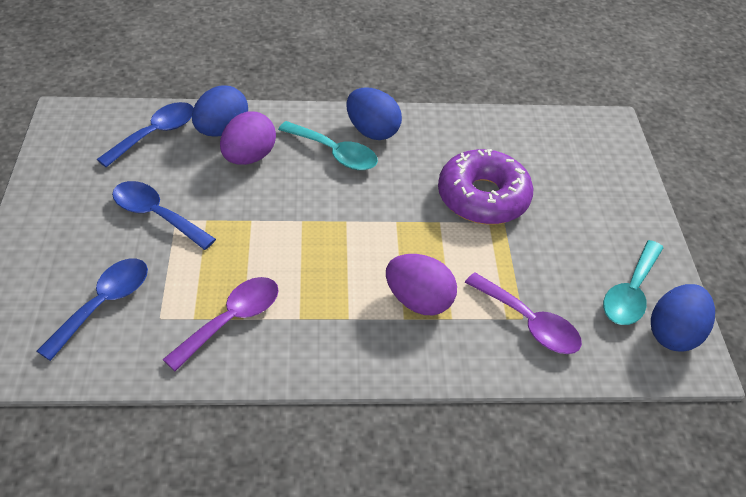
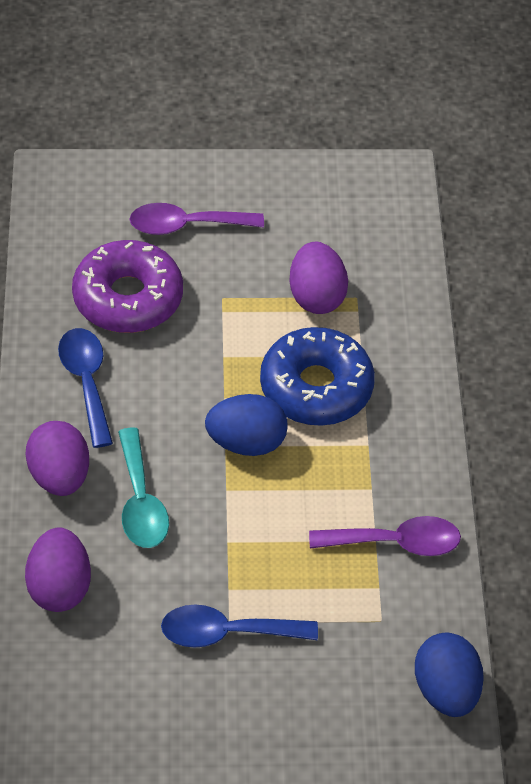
blue donut: none = 0 -> [260,327,375,426] = 1
blue egg: [192,85,248,137] [346,88,402,140] [651,284,715,351] = 3 -> [205,394,287,456] [415,633,484,717] = 2
blue spoon: [37,258,148,361] [97,102,194,167] [112,181,216,250] = 3 -> [58,328,113,448] [161,604,318,648] = 2
purple egg: [220,111,276,165] [386,254,457,315] = 2 -> [25,527,91,612] [26,421,89,496] [289,242,348,314] = 3
turquoise spoon: [278,121,378,170] [603,240,663,325] = 2 -> [118,427,169,548] = 1

